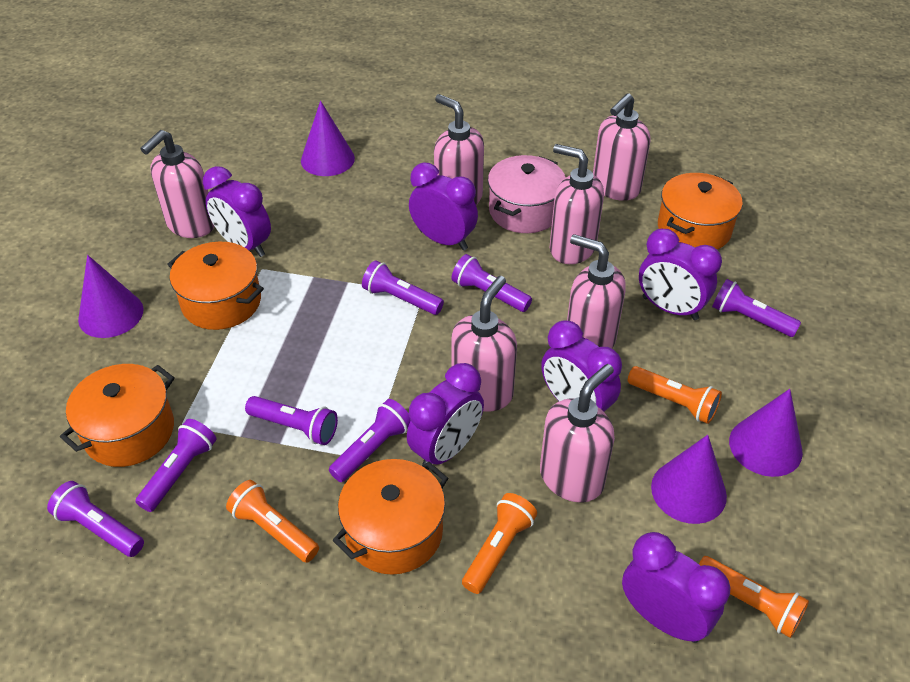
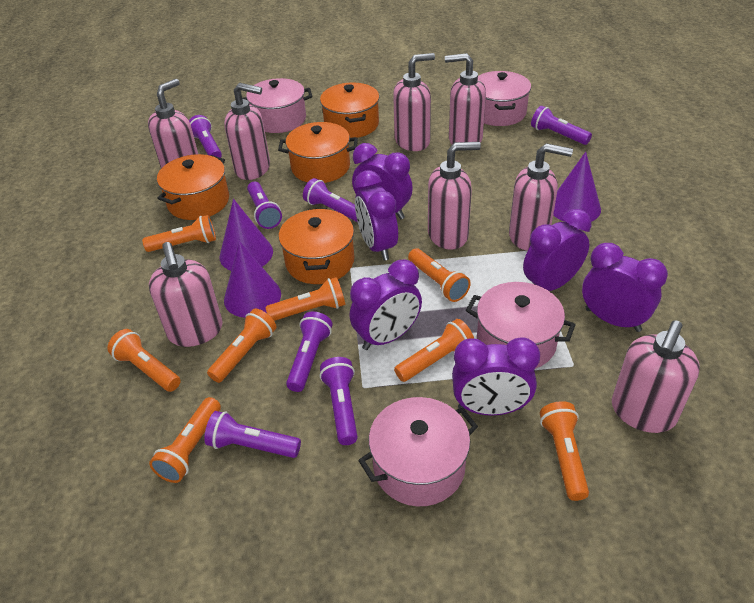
orange flashlight: [226,480,319,563] [462,493,537,594] [628,366,722,424] [699,556,809,638] = 4 -> [107,329,181,392] [142,215,216,252] [149,397,221,483] [207,308,276,383] [265,277,345,321] [394,319,474,382] [408,248,471,302] [540,401,589,501] = 8
pink pot: [488,155,566,233] = 1 -> [242,78,313,133] [358,397,478,506] [466,282,576,369] [478,71,531,126] = 4
pink soap dispenser: [140,130,214,238] [434,94,484,205] [452,276,517,411] [540,364,615,502] [550,144,604,264] [567,234,626,348] [593,93,650,201] = 7 -> [148,79,198,168] [149,242,223,347] [224,83,270,180] [393,53,435,151] [428,142,481,250] [445,53,486,145] [509,143,573,251] [612,320,700,433] = 8
purple cone: [78,255,144,338] [301,101,355,176] [651,435,727,524] [729,389,803,477] = 4 -> [219,199,273,271] [224,241,281,318] [553,152,601,222] = 3

